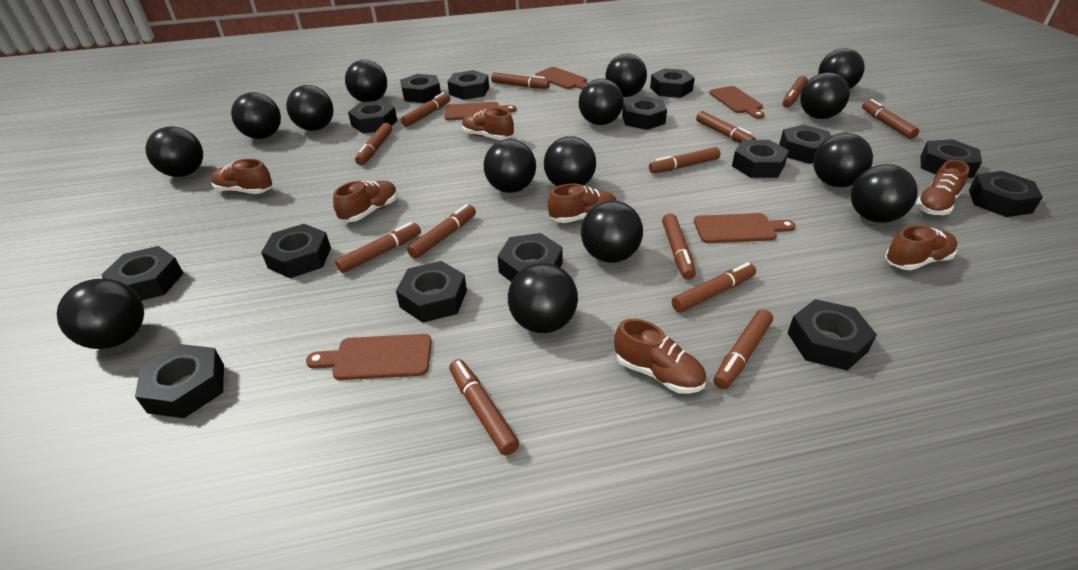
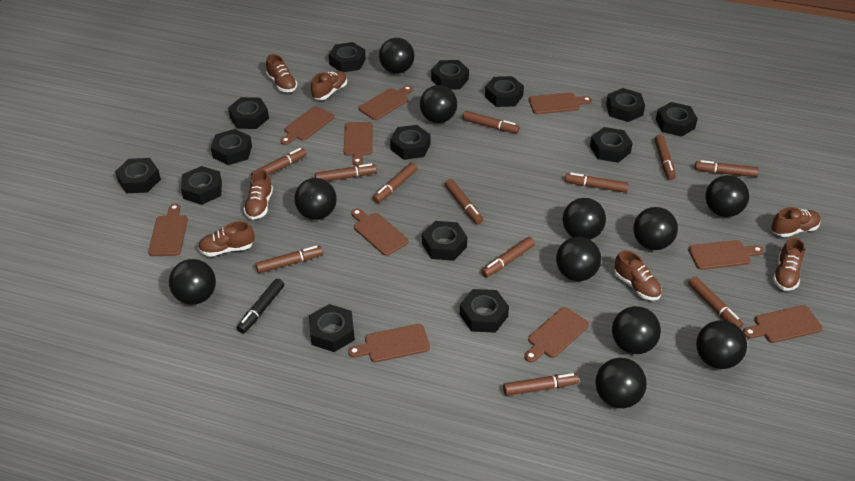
black ball: [57,279,144,349] [146,126,203,177] [231,92,281,139] [286,85,334,131] [345,60,387,102] [484,139,536,193] [508,263,578,333] [544,136,596,186] [579,79,624,125] [581,201,643,263] [605,54,647,97] [800,72,850,119] [813,133,873,187] [818,48,865,89] [851,164,918,223] = 15 -> [169,259,216,305] [295,178,337,220] [379,38,414,74] [420,85,457,123] [556,237,601,281] [563,198,606,240] [595,358,647,408] [612,306,661,354] [633,207,678,250] [696,320,747,369] [706,175,749,217] = 11
black marker: none = 0 -> [237,279,284,333] = 1
black nut: [102,246,184,301] [135,344,224,418] [261,224,331,278] [348,100,397,133] [396,261,467,323] [400,74,441,103] [447,70,489,100] [498,233,563,282] [622,96,667,130] [650,68,695,98] [732,140,789,178] [779,125,831,164] [788,299,877,371] [920,139,982,178] [969,171,1043,217] = 15 -> [115,158,161,193] [181,166,222,205] [211,129,252,165] [228,97,269,129] [309,304,355,352] [329,42,366,72] [390,125,431,160] [422,221,467,261] [431,60,469,89] [460,289,509,333] [485,76,524,107] [590,127,633,163] [606,88,645,122] [656,102,698,137] = 14
brown cutting board: [306,334,432,380] [444,102,516,120] [535,67,588,90] [694,213,796,243] [709,86,764,119] = 5 -> [148,204,188,256] [280,106,334,145] [344,122,373,166] [348,324,430,362] [351,208,409,256] [359,85,413,120] [524,307,589,363] [529,92,592,114] [688,240,764,270] [743,305,822,343] = 10
brown marker: [335,222,421,273] [355,123,392,165] [401,92,450,127] [407,204,476,259] [449,359,519,456] [491,72,550,89] [649,147,720,173] [662,213,696,280] [672,262,756,312] [696,111,756,143] [714,309,773,389] [782,76,808,108] [862,99,919,139] = 13 -> [251,148,307,176] [255,246,323,273] [315,163,377,181] [373,163,418,203] [445,179,483,224] [463,111,519,134] [481,237,535,278] [503,373,579,396] [565,173,629,193] [655,135,676,180] [688,276,743,328] [695,160,759,177] = 12

